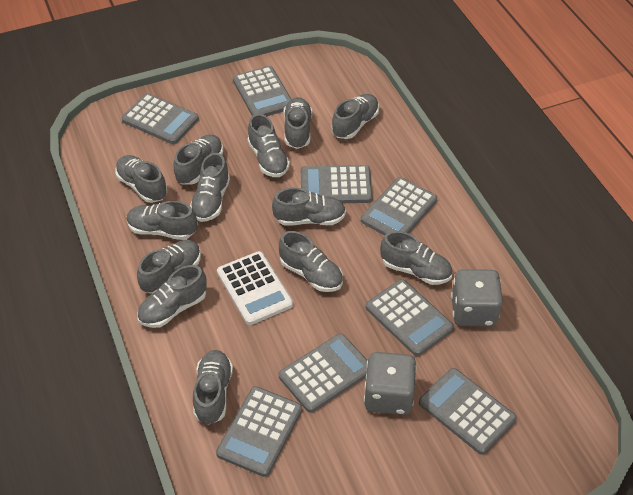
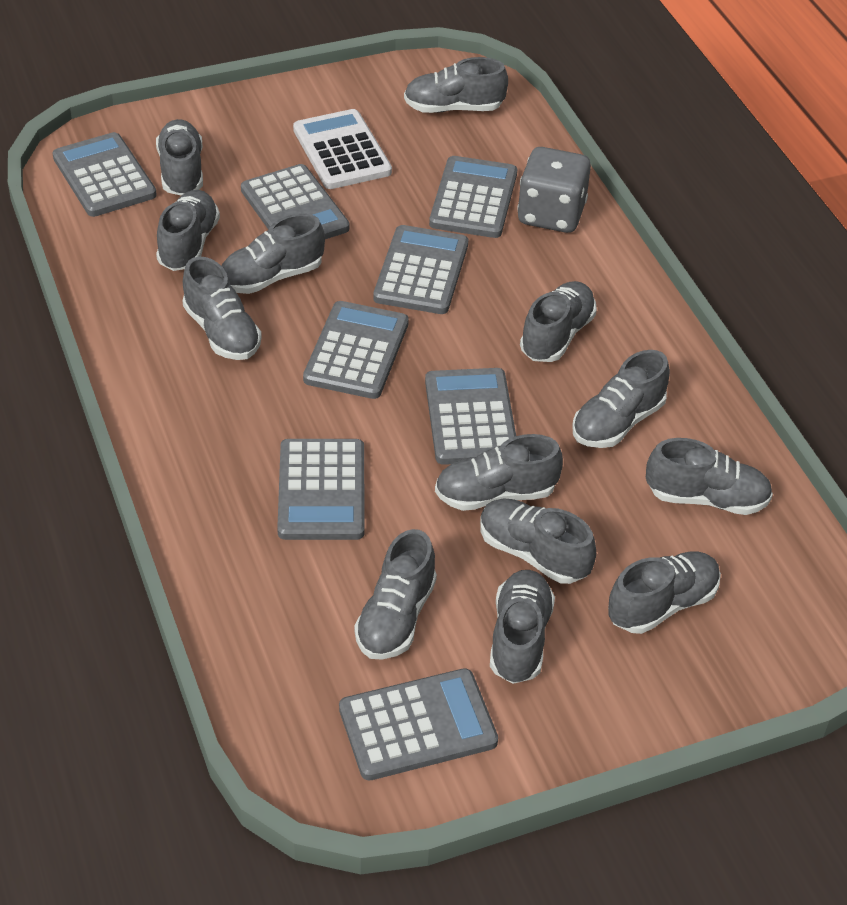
grey dice: [364,352,417,415] [451,269,503,326] = 2 -> [517,147,591,233] = 1

